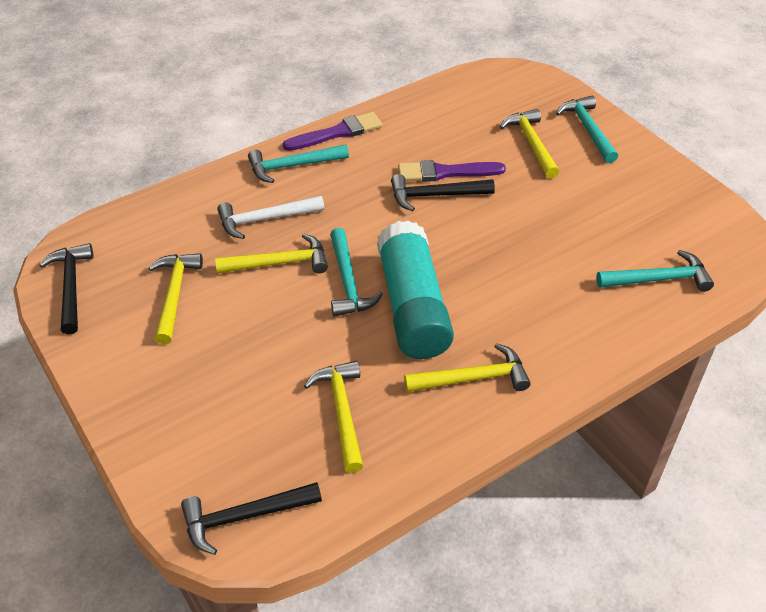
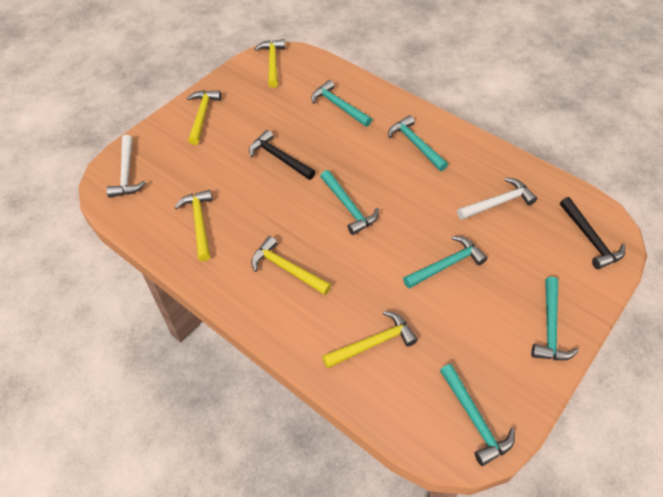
black hammer: [39,243,93,335] [181,482,322,555] [391,174,495,211] = 3 -> [249,130,315,180] [560,197,625,269] = 2
purple brush: [283,112,382,151] [398,160,506,182] = 2 -> none = 0
turquoise glue stick: [377,220,454,359] = 1 -> none = 0
turquoise hammer: [248,144,349,183] [330,228,383,317] [556,96,618,163] [596,250,714,292] = 4 -> [311,80,372,127] [320,170,379,235] [388,115,448,171] [403,236,487,289] [440,364,515,466] [531,277,579,360] = 6
white hammer: [217,196,324,239] = 1 -> [106,135,146,198] [457,178,537,220] = 2

